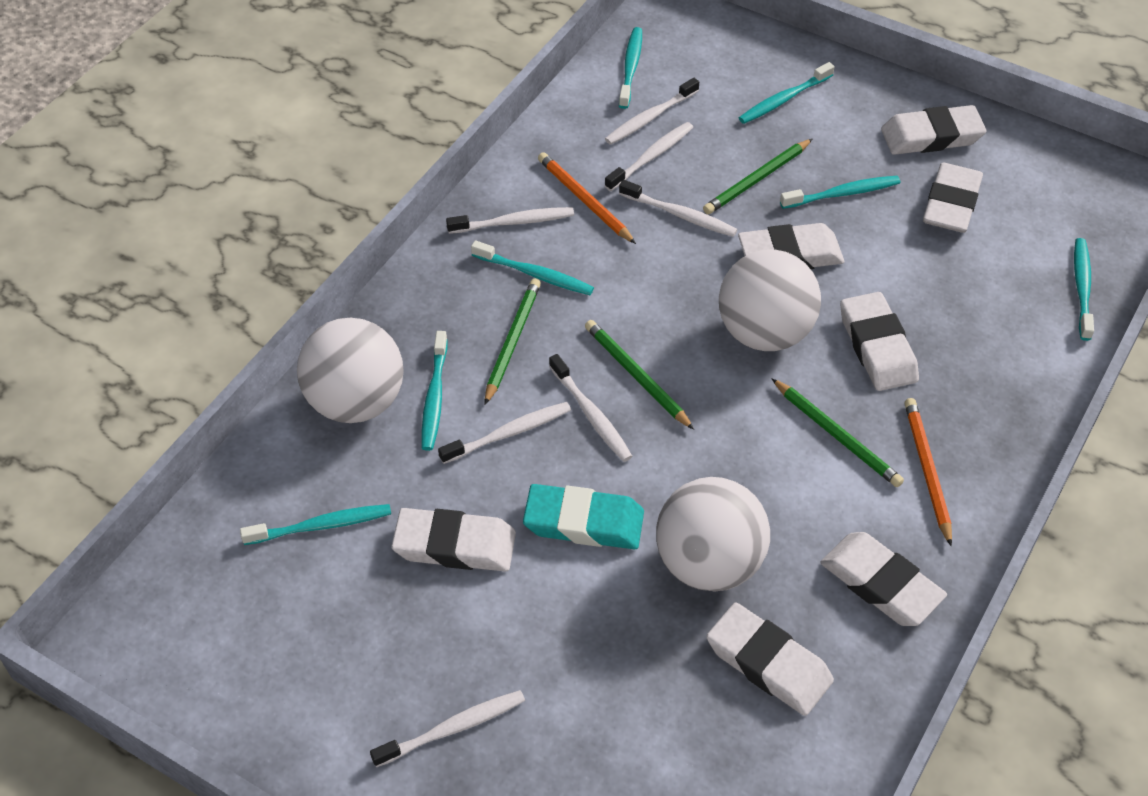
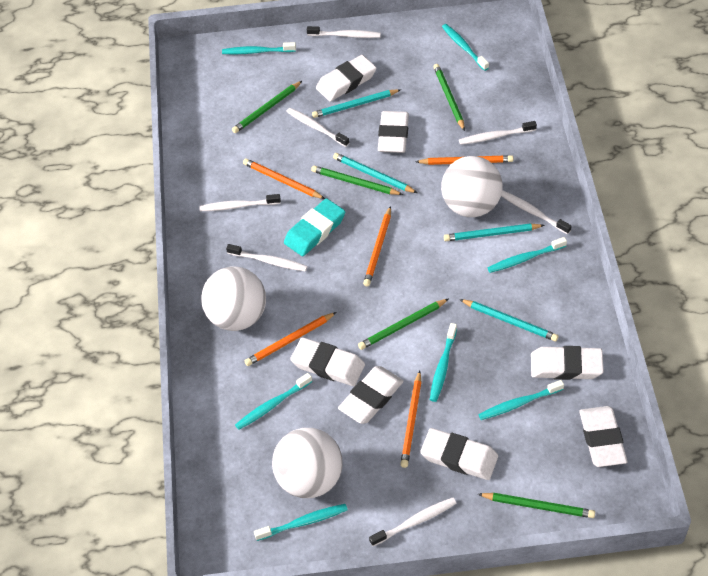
green pencil: [485,279,541,405] [585,320,694,430] [703,139,812,214] [772,379,904,487] = 4 -> [232,81,302,133] [311,166,403,195] [358,298,449,350] [433,64,465,131] [478,493,595,518] = 5
orange pencil: [538,152,636,244] [904,398,952,546] = 2 -> [243,159,325,199] [245,312,337,366] [363,206,391,287] [400,371,421,468] [416,155,513,165] = 5
turquoise pencil: none = 0 -> [312,89,400,118] [333,153,417,193] [444,223,545,241] [459,299,558,341] = 4

